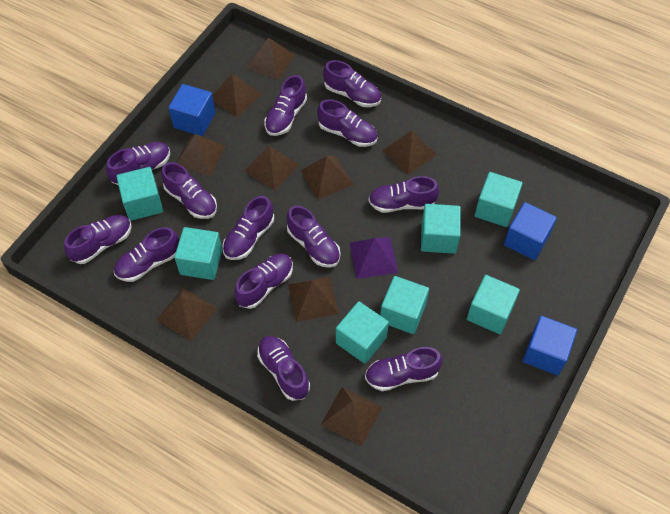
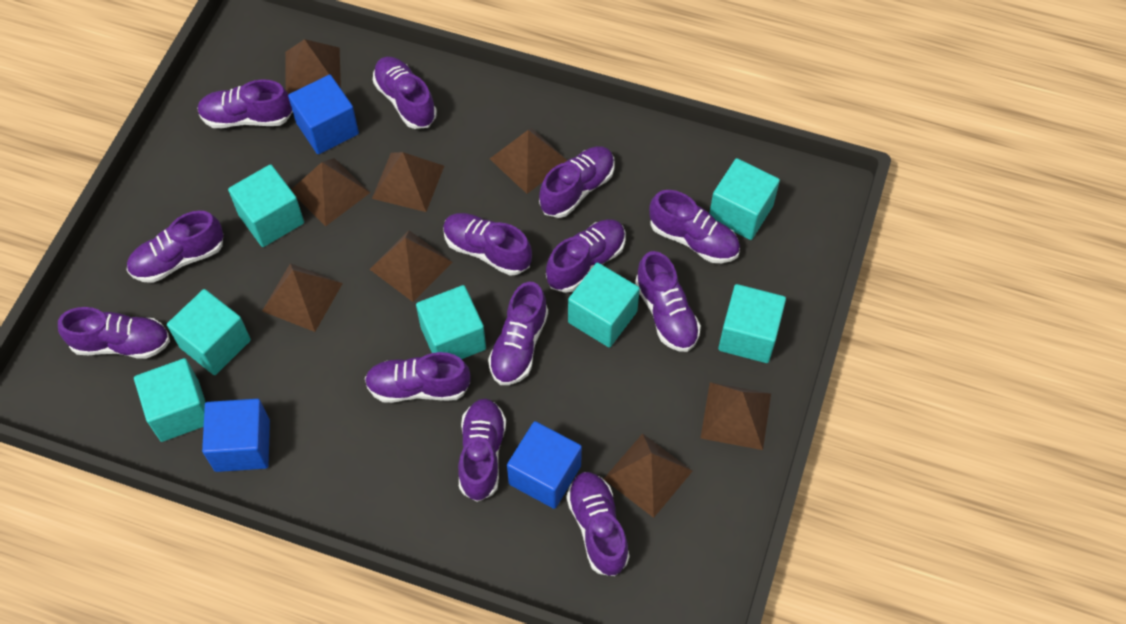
brown pyramid: [157,288,217,341] [176,134,225,176] [212,73,262,117] [245,146,299,191] [246,38,295,80] [288,277,339,322] [301,156,353,200] [321,387,382,446] [382,131,437,175] = 9 -> [262,263,343,332] [285,39,341,94] [291,158,370,226] [369,230,452,302] [372,152,444,212] [490,127,568,194] [604,433,692,518] [701,382,771,450] = 8
purple pyramid: [350,237,398,279] = 1 -> none = 0

